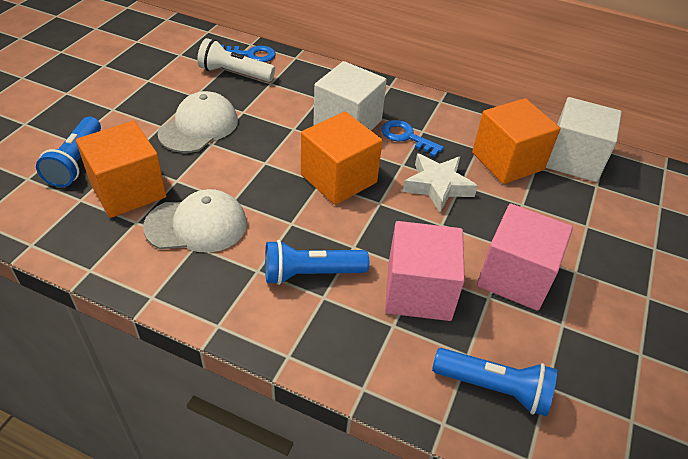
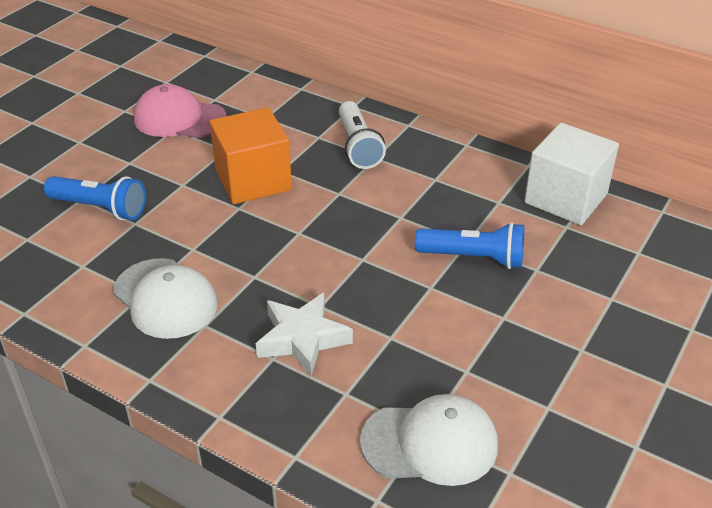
blue flashlight: [36,117,101,187] [265,240,369,285] [432,348,557,416] = 3 -> [44,176,146,220] [415,222,524,269] = 2
blue key: [221,45,276,62] [381,120,444,157] = 2 -> none = 0
orange cube: [76,121,166,218] [301,111,382,205] [472,98,560,184] = 3 -> [210,107,292,204] = 1
pink cap: none = 0 -> [134,84,226,138] = 1
pink cube: [385,221,465,321] [477,204,573,311] = 2 -> none = 0
white cube: [313,61,387,130] [546,97,622,182] = 2 -> [524,123,619,225] = 1

